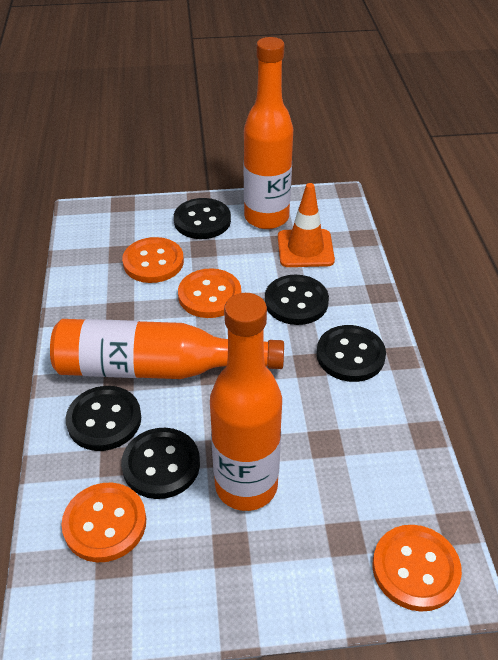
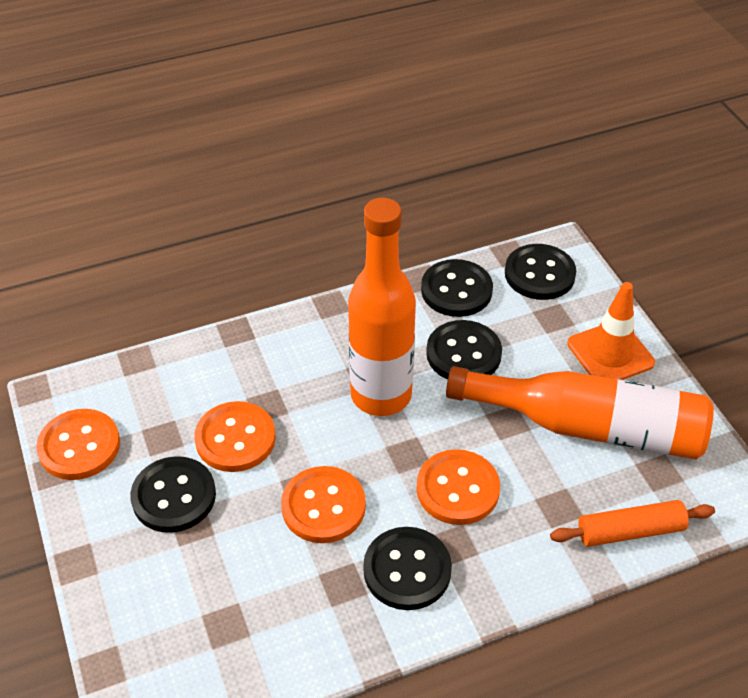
orange bottle: [50,319,284,379] [210,293,282,511] [244,37,293,229] = 3 -> [348,198,416,416] [446,366,714,460] = 2
orange rolling pin: none = 0 -> [550,500,715,547] = 1

